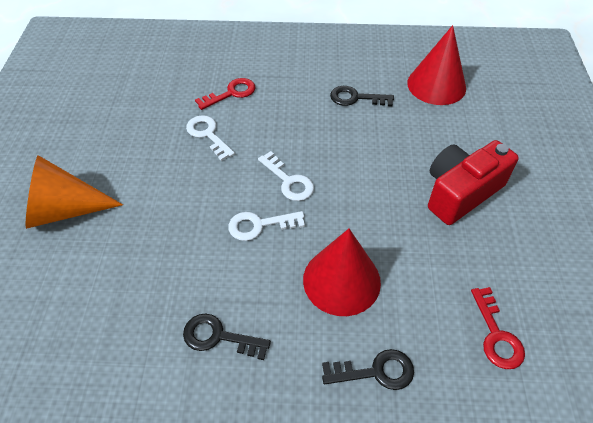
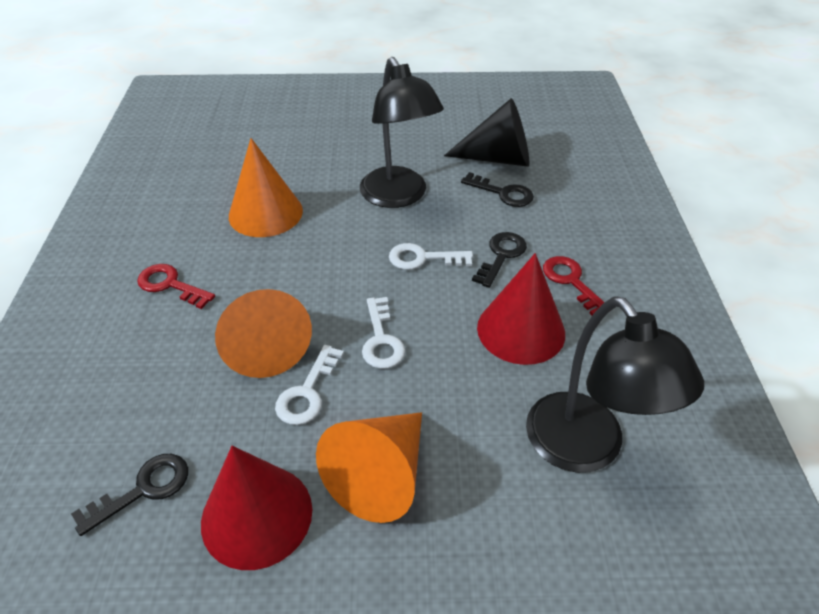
black cone: none = 0 -> [444,98,529,167] = 1
black lamp: none = 0 -> [360,57,444,208] [526,296,704,473] = 2
orange cone: [26,155,123,229] = 1 -> [215,289,312,378] [229,138,303,237] [316,412,422,523] = 3
red camera: [428,140,519,225] = 1 -> none = 0

